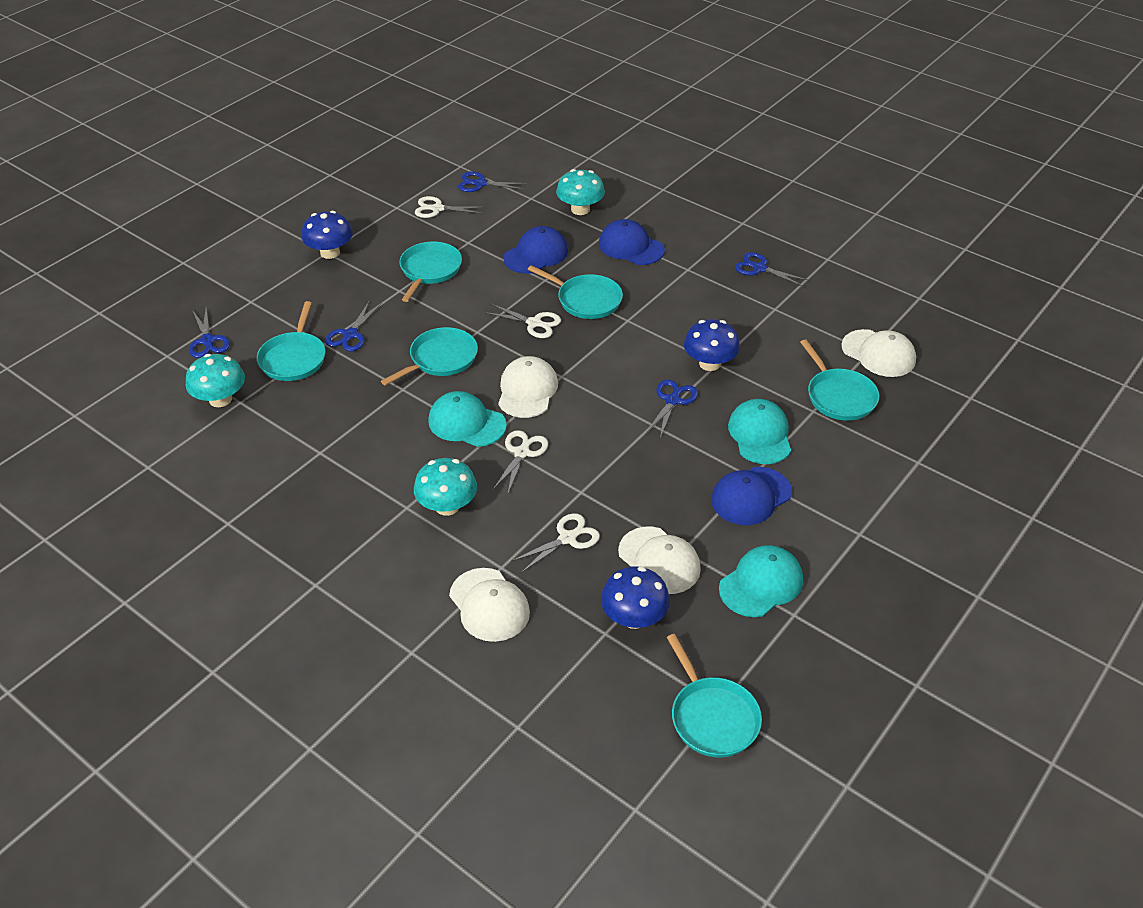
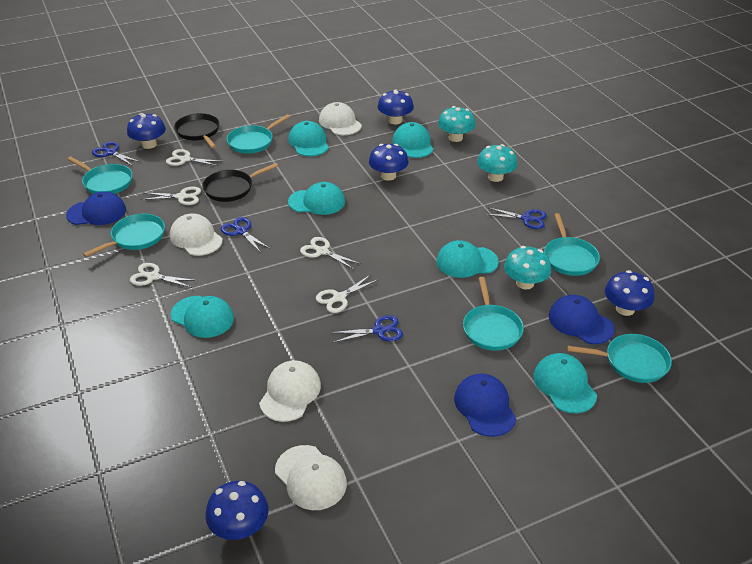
black pan: none = 0 -> [174,113,220,148] [202,163,278,202] = 2
blue mushroom: [301,211,353,259] [601,566,670,629] [684,319,740,371] = 3 -> [127,113,166,149] [205,481,269,540] [369,144,409,181] [377,89,414,124] [605,270,655,316] = 5
blue scissors: [189,308,230,358] [325,302,381,352] [458,172,527,192] [646,380,698,438] [735,252,809,287] = 5 -> [92,141,140,166] [221,217,271,253] [330,315,403,343] [485,207,547,229] = 4
turquoise cap: [428,391,507,447] [719,545,803,617] [728,399,791,464] = 3 -> [171,296,234,338] [288,121,329,156] [288,182,345,215] [392,122,434,158] [436,240,499,278] [533,353,597,413] = 6
white scissors: [414,196,485,218] [484,303,561,338] [492,430,548,493] [511,513,600,573] = 4 -> [130,263,197,288] [140,187,201,205] [166,149,222,166] [300,237,361,269] [316,274,378,313] = 5

